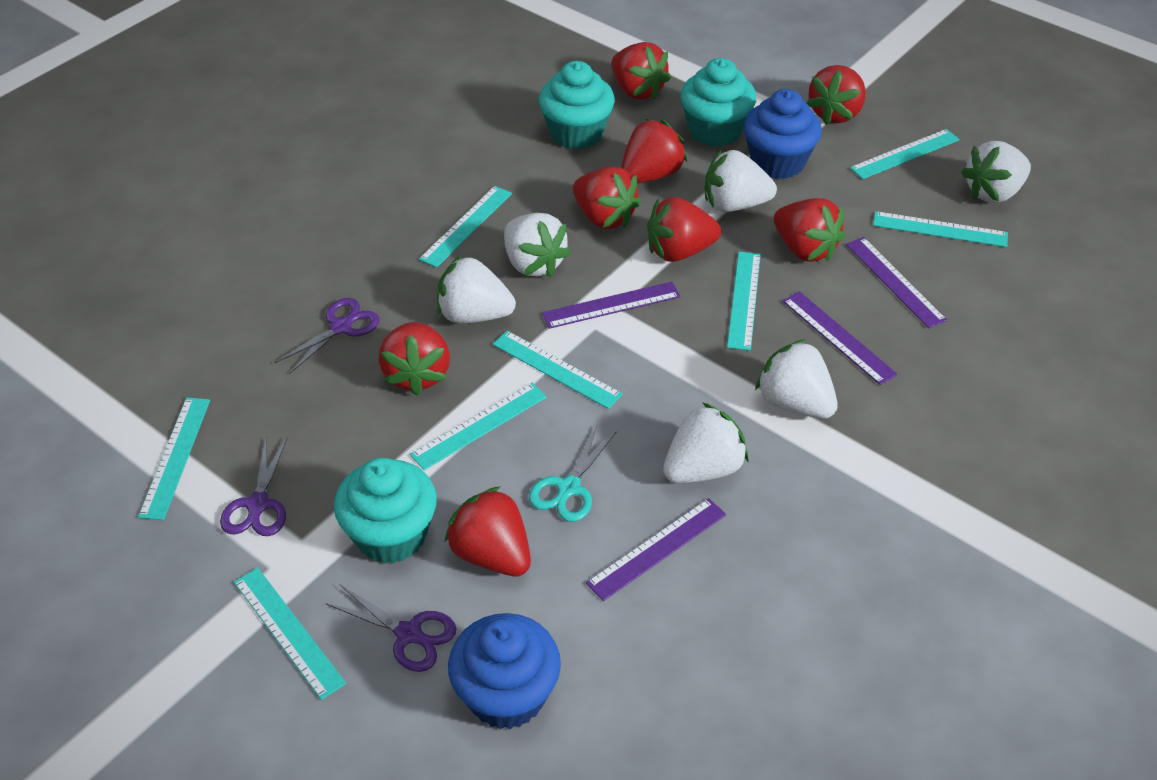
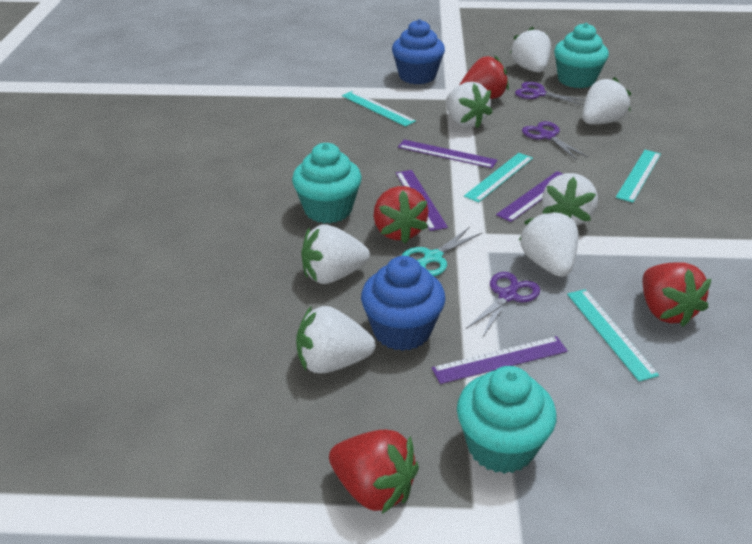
red strawberry: [379,322,450,396] [444,486,531,576] [573,167,641,229] [611,42,671,100] [621,119,687,183] [647,197,721,262] [774,198,845,262] [807,65,866,125] = 8 -> [329,430,419,514] [373,186,429,243] [460,56,509,99] [643,262,711,327] = 4
turquoise ruler: [138,398,210,520] [234,568,346,700] [410,383,547,470] [419,186,512,268] [493,331,623,409] [727,252,761,350] [850,129,960,179] [873,211,1008,247] = 8 -> [342,91,416,127] [464,153,533,203] [567,289,659,382] [616,150,661,203] = 4
white strawberry: [437,255,516,323] [504,213,571,278] [663,402,748,483] [705,150,777,212] [755,339,838,419] [961,141,1031,203] = 6 -> [296,306,375,374] [301,224,370,284] [446,82,493,129] [510,27,551,72] [519,209,579,277] [542,173,598,226] [582,77,631,124] = 7

